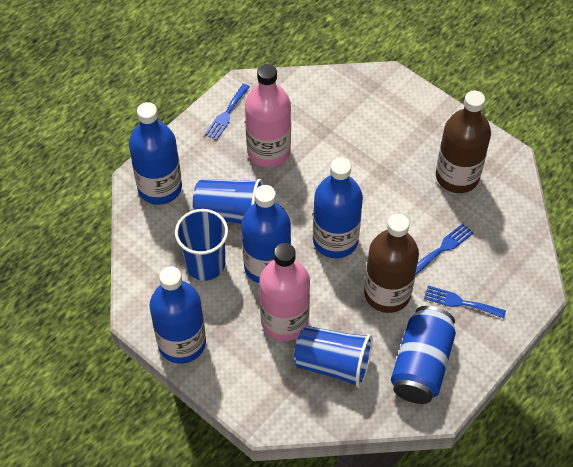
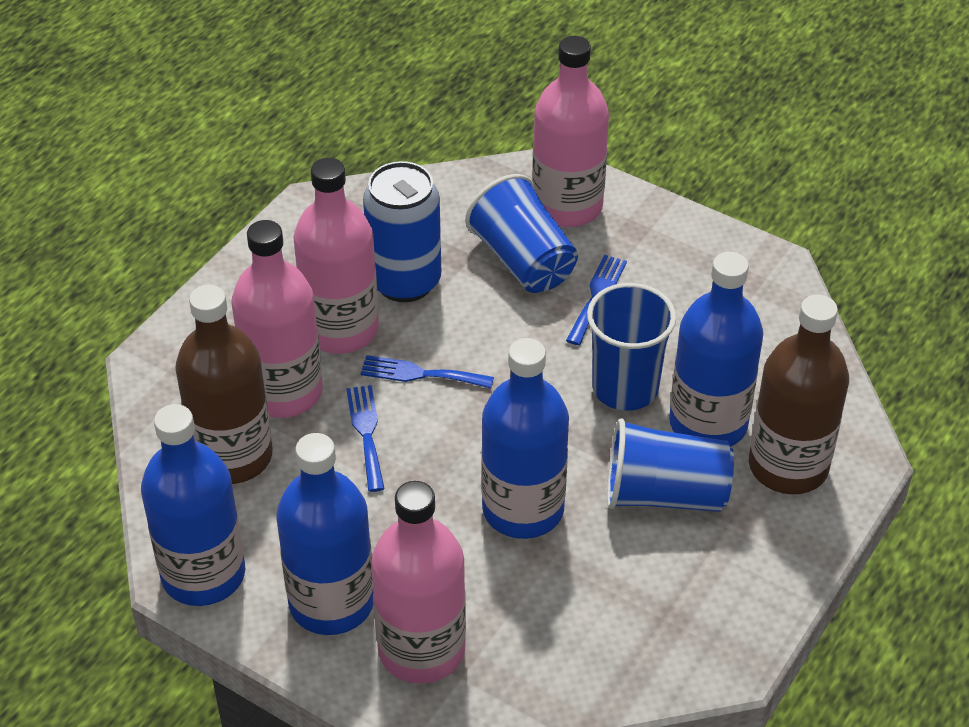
pink bottle: [245,64,291,167] [259,243,310,341] = 2 -> [231,220,323,418] [293,158,379,354] [371,481,466,684] [532,36,609,227] = 4

